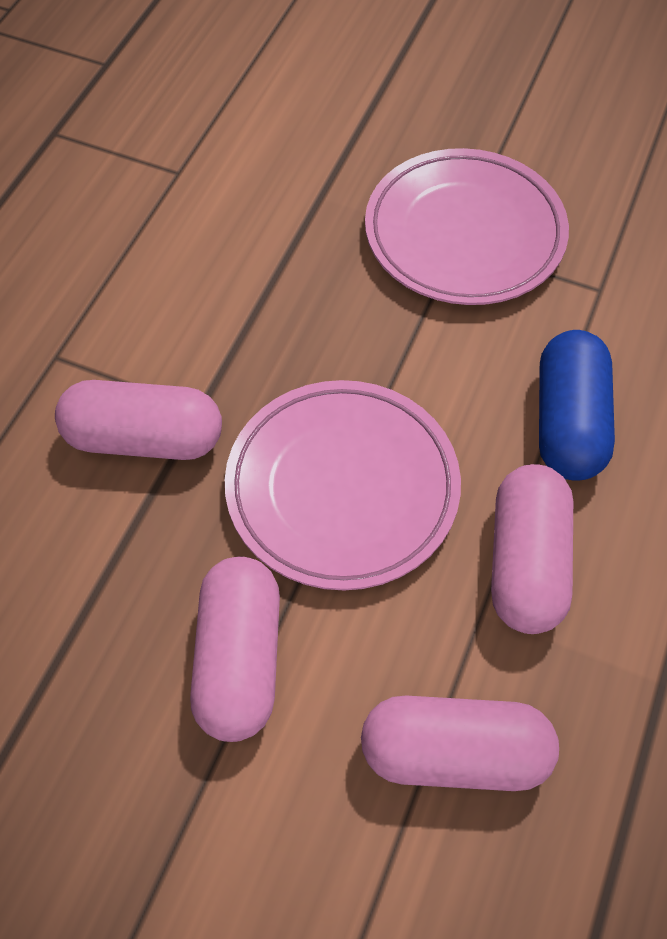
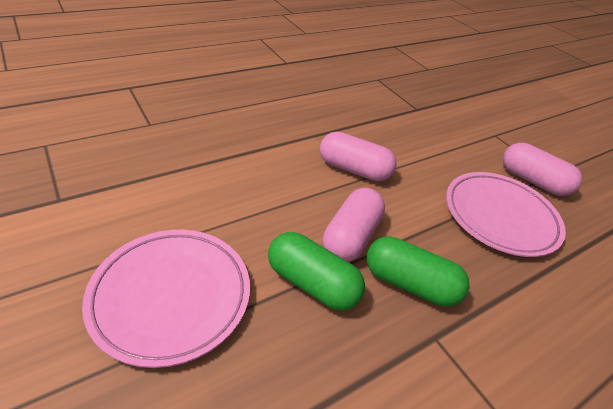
blue capsule: [539,330,615,481] = 1 -> none = 0
green capsule: none = 0 -> [268,232,365,311] [367,236,470,307] = 2
pink capsule: [55,380,222,460] [190,556,280,742] [361,696,559,791] [491,464,573,634] = 4 -> [320,132,397,181] [323,188,385,262] [503,143,582,196] = 3

